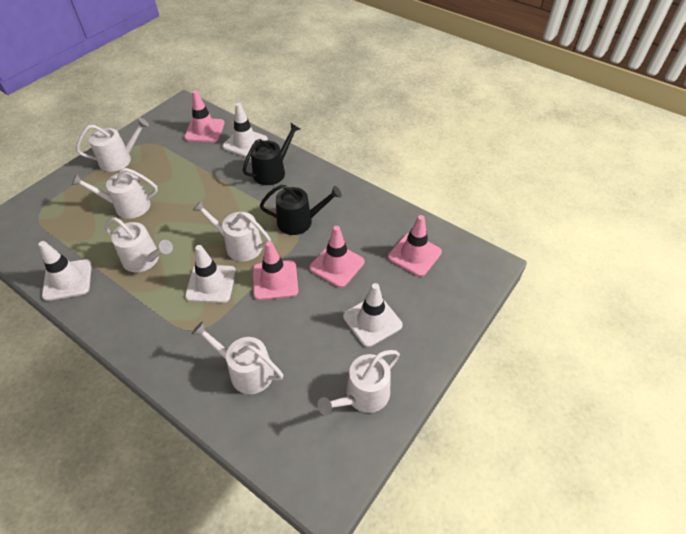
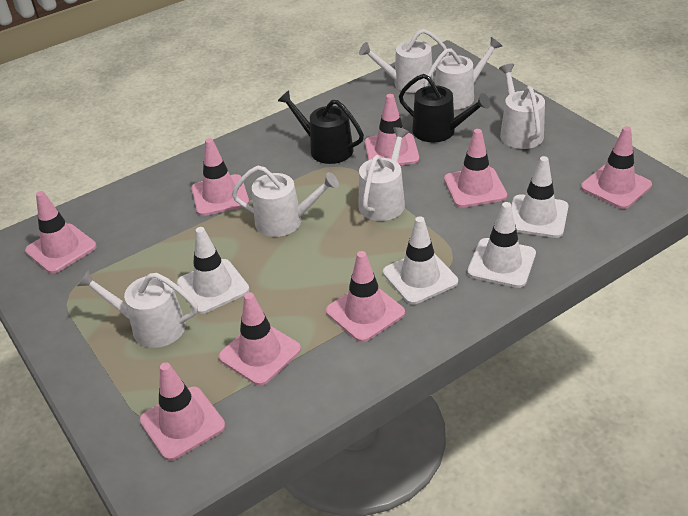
pink traffic cone: [184,90,225,142] [253,241,298,300] [309,226,364,288] [388,215,442,277] = 4 -> [25,191,96,274] [140,362,225,461] [191,138,249,216] [219,292,301,386] [326,251,405,342] [365,94,419,165] [444,129,507,208] [581,126,652,209] = 8

